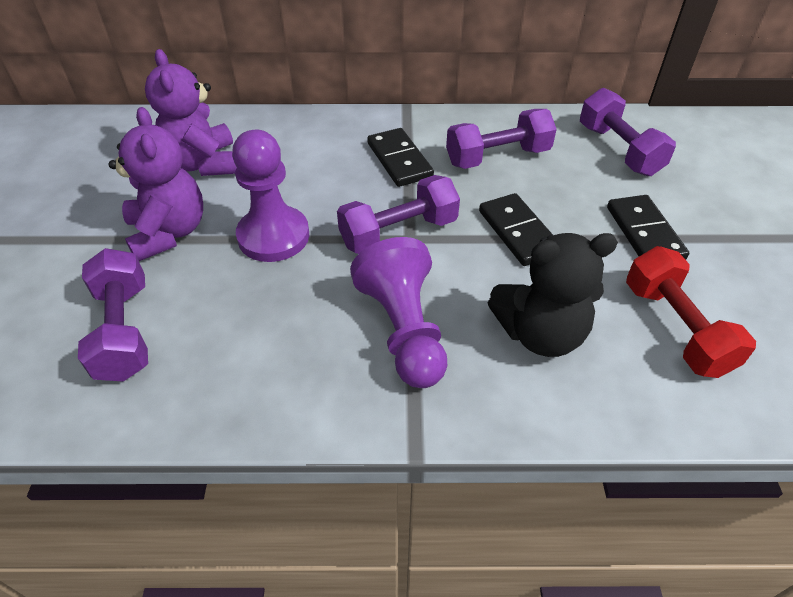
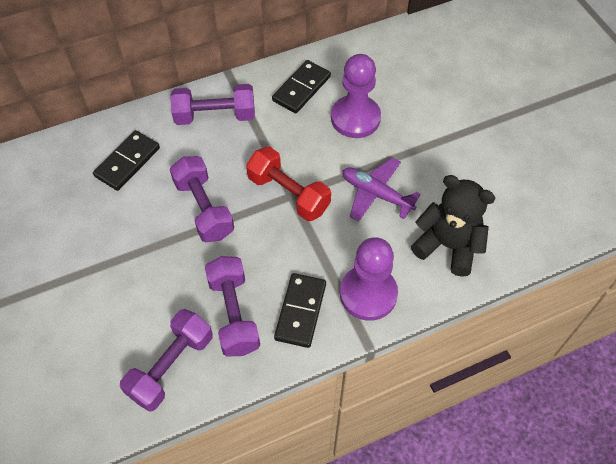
purple plane: none = 0 -> [342,157,421,222] = 1
purple teddy bear: [108,107,203,261] [145,49,237,176] = 2 -> none = 0

